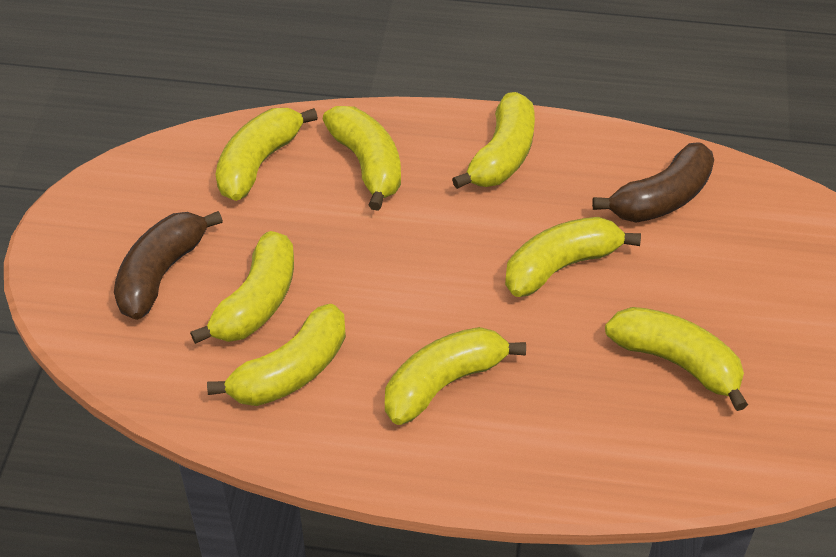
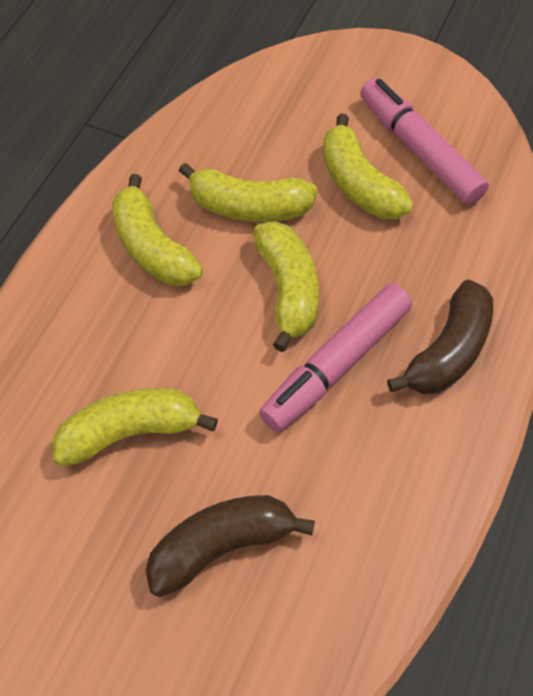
pink marker: none = 0 -> [259,284,412,432] [360,78,489,205] = 2
yellow banana: [190,231,294,344] [207,304,346,406] [215,108,318,201] [322,106,401,211] [385,327,526,425] [452,92,535,189] [505,217,641,297] [605,307,748,411] = 8 -> [52,388,218,466] [112,174,203,286] [179,163,318,222] [253,221,319,352] [323,113,413,219] = 5

